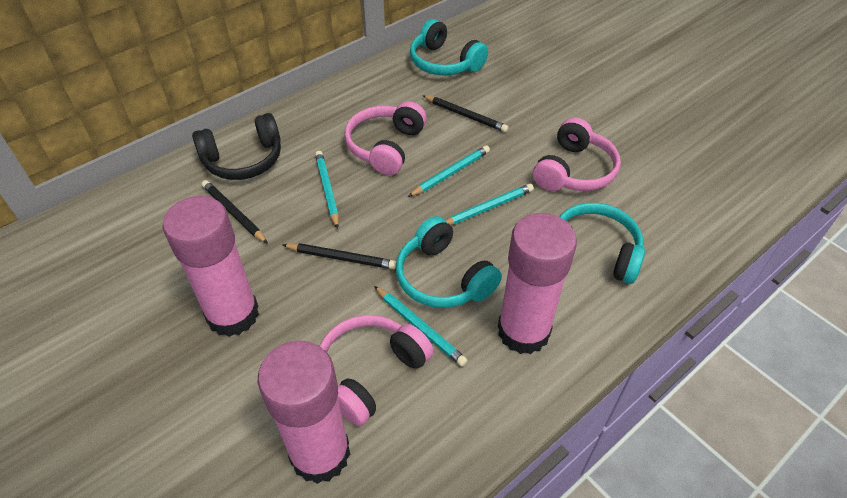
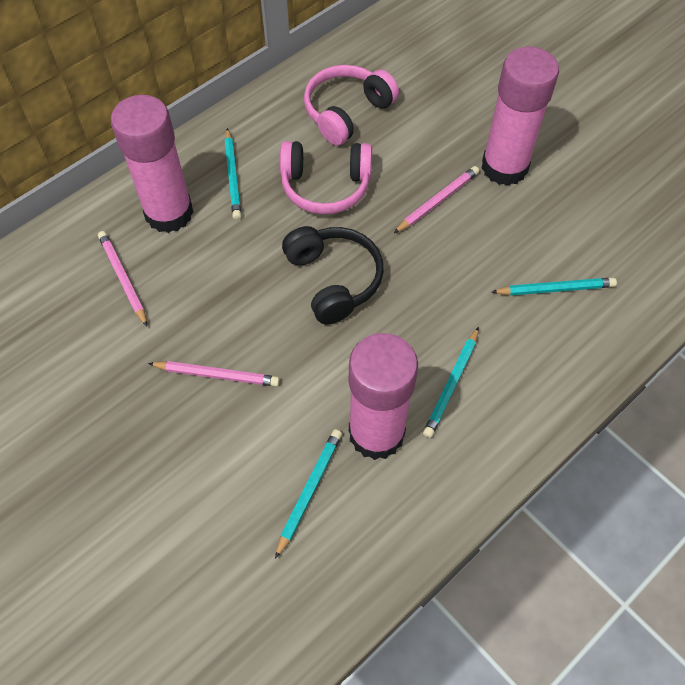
black pencil: [202,180,268,244] [282,243,396,269] [422,95,509,132] = 3 -> none = 0
pink headphones: [320,315,434,426] [344,101,427,175] [533,118,621,191] = 3 -> [280,141,372,214] [304,65,399,145] = 2
pink pencil: none = 0 -> [98,231,147,327] [148,361,280,387] [394,166,479,233] = 3
turquoise headphones: [396,216,502,308] [410,19,488,76] [559,203,645,284] = 3 -> none = 0

